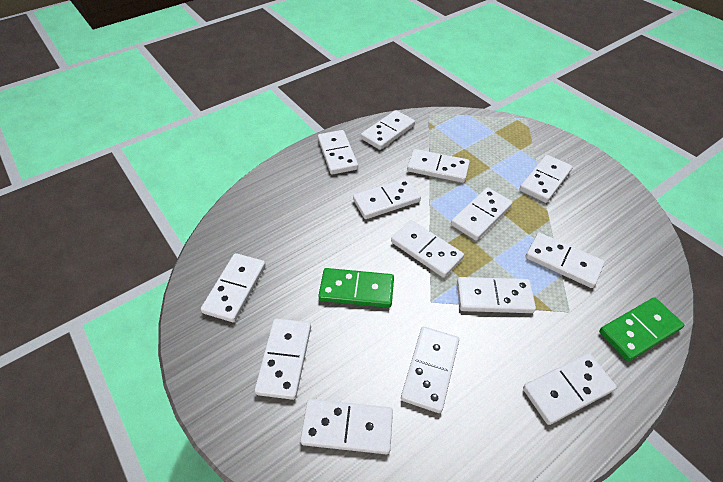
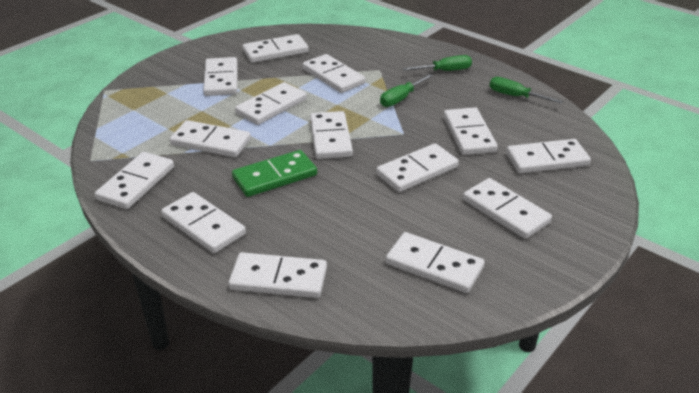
green domino: [318,268,394,308] [599,297,684,361] = 2 -> [232,150,317,197] = 1
green screwdriver: none = 0 -> [380,74,433,107] [403,55,472,71] [490,77,563,104] = 3

